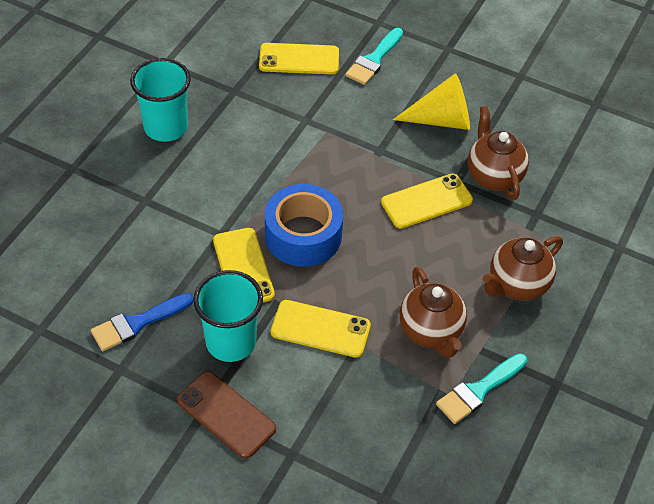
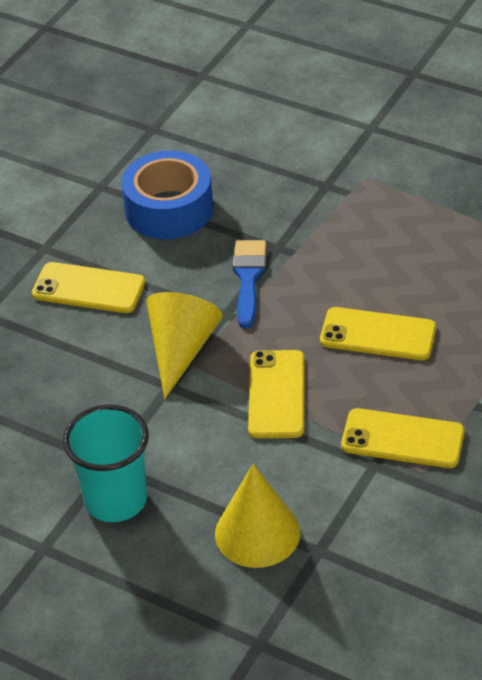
brown phone: [177,371,276,458] = 1 -> none = 0
brown teapot: [400,267,467,358] [468,106,529,200] [483,236,563,301] = 3 -> none = 0
turquoise brush: [345,28,403,85] [436,353,527,424] = 2 -> none = 0
turquoise cup: [130,58,191,142] [193,270,263,362] = 2 -> [63,404,149,522] = 1
yellow cone: [393,73,470,130] = 1 -> [146,292,223,399] [215,464,300,568] = 2

